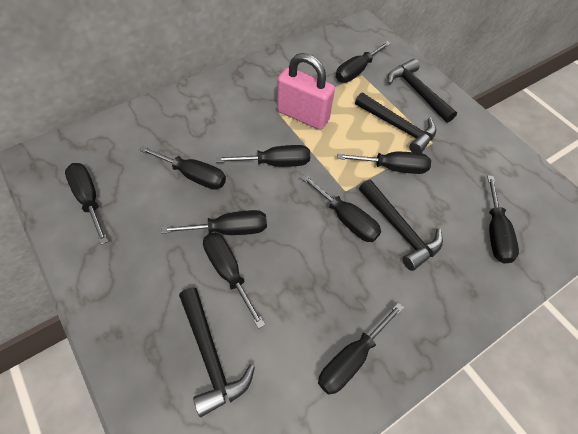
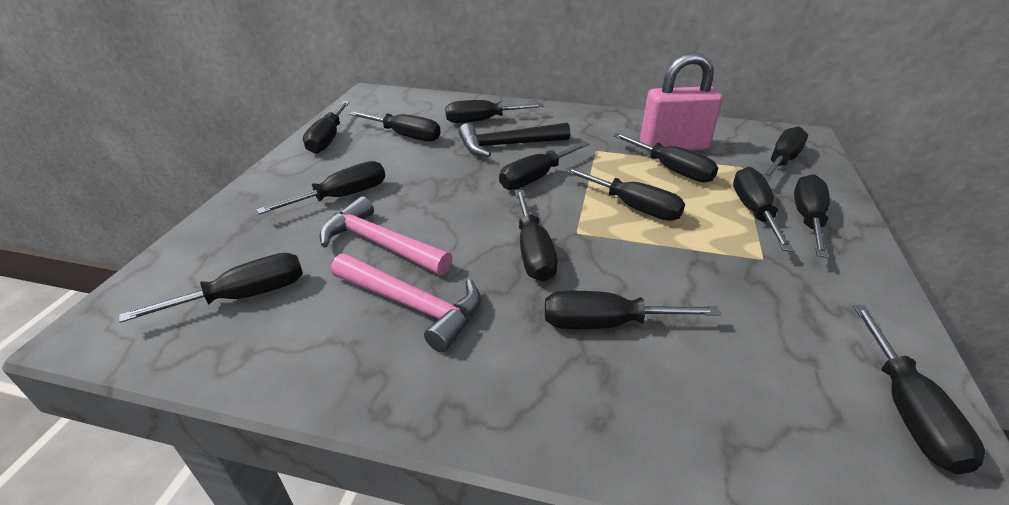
black hammer: [179,287,255,417] [355,93,436,153] [359,180,443,271] [388,59,457,123] = 4 -> [459,123,570,157] = 1
black screwdriver: [65,163,108,245] [139,146,226,189] [161,210,267,235] [203,232,265,329] [216,145,310,167] [300,174,381,242] [318,302,404,395] [336,41,391,83] [337,152,431,174] [487,176,519,264] = 10 -> [119,253,303,323] [256,161,385,215] [303,101,350,154] [349,111,441,141] [445,100,544,123] [499,141,590,190] [515,190,558,282] [545,291,721,329] [564,167,685,221] [613,133,718,183] [733,167,793,251] [763,126,808,181] [794,174,830,258] [853,305,985,475] = 14
pink hammer: none = 0 -> [320,196,453,275] [331,253,481,352] = 2

